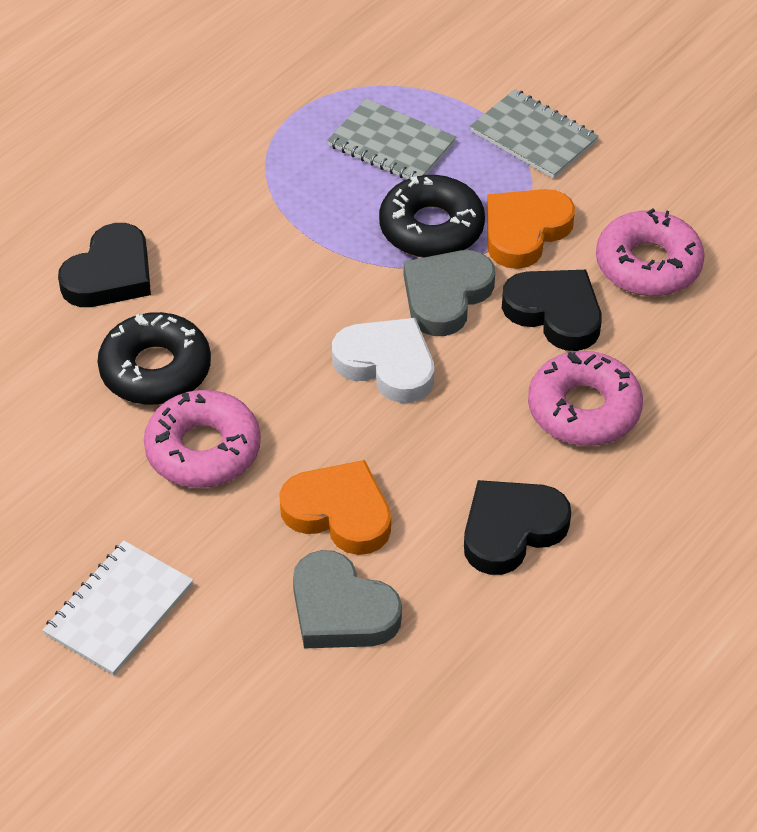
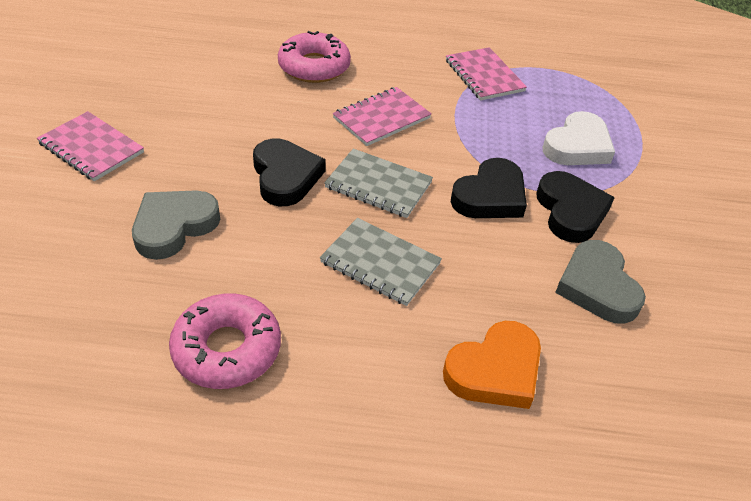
black donut: [98,312,211,405] [379,175,485,258] = 2 -> none = 0
orange heart: [279,460,391,555] [487,189,575,269] = 2 -> [443,321,541,409] = 1
pink donut: [144,390,261,488] [528,351,643,446] [596,208,705,296] = 3 -> [169,293,281,389] [278,31,351,83] = 2
pink notebook: none = 0 -> [37,111,144,181] [333,87,432,146] [446,47,527,101] = 3
white notebook: [43,541,193,676] = 1 -> none = 0

